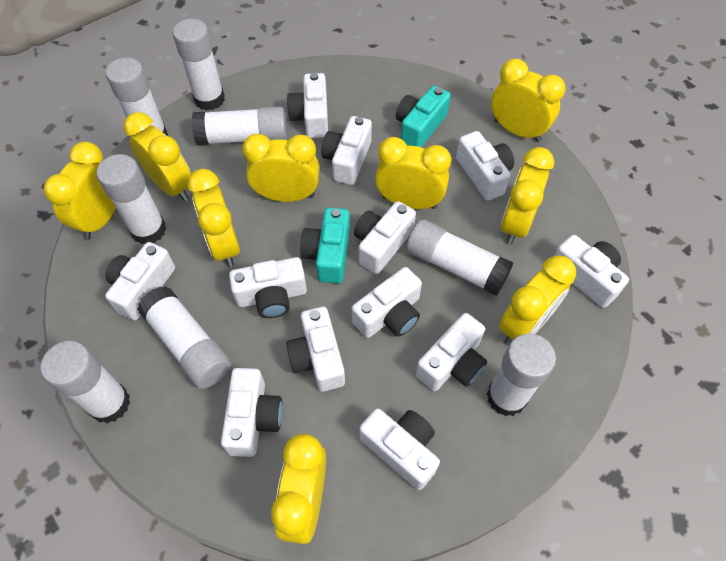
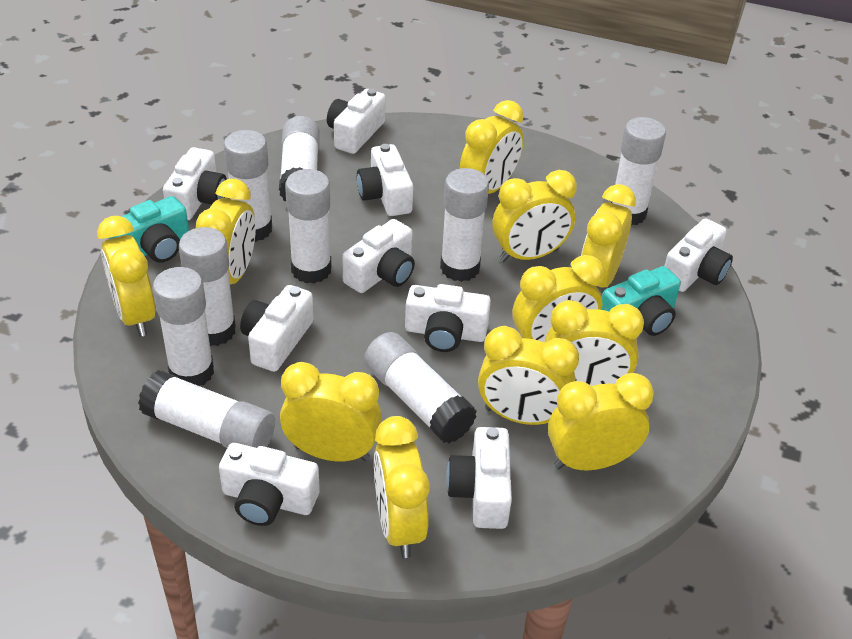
white camera: [105,242,175,321] [221,368,283,457] [229,257,307,318] [286,307,345,392] [287,73,328,138] [321,116,372,185] [352,267,422,338] [354,201,416,274] [359,408,440,490] [416,313,487,391] [456,131,514,201] [554,235,629,308] = 12 -> [163,147,227,220] [219,443,320,526] [240,285,314,372] [327,89,386,154] [342,219,415,293] [357,144,413,216] [405,284,491,352] [446,427,512,529] [665,218,733,292] = 9
white glue stick: [41,341,130,423] [97,154,166,244] [106,57,168,136] [137,286,231,389] [173,19,225,110] [192,106,287,145] [406,219,513,296] [487,334,556,416] = 8 -> [138,370,275,448] [152,267,214,386] [179,227,236,346] [224,130,272,242] [279,116,320,201] [285,169,331,284] [364,332,477,443] [440,168,489,282] [611,117,666,225] = 9
yellow clock: [44,142,116,239] [124,112,191,201] [187,169,240,267] [242,134,319,202] [271,434,326,544] [375,137,451,209] [491,59,565,142] [499,255,576,346] [501,147,554,245] = 9 -> [97,216,156,337] [196,179,256,284] [280,362,382,461] [374,416,430,558] [460,100,524,194] [478,326,579,425] [493,170,577,262] [513,255,604,342] [544,300,644,386] [548,373,654,471] [581,184,636,288] = 11

